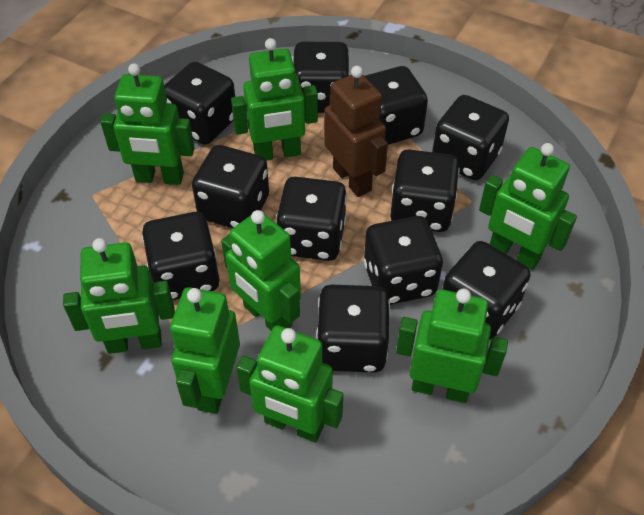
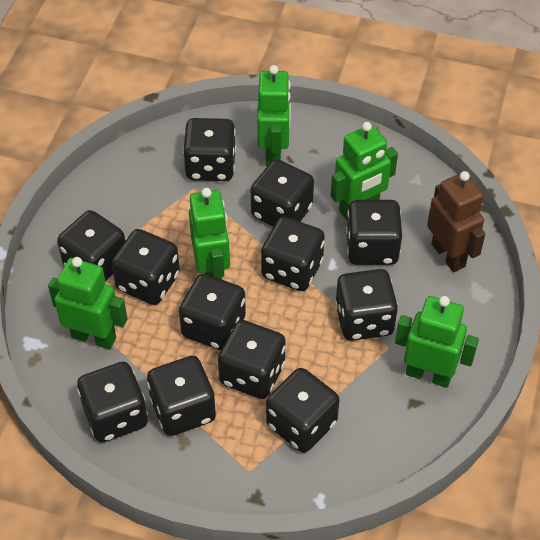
black dice: [142,212,219,300] [164,62,235,144] [192,145,269,228] [276,177,347,261] [293,42,350,113] [316,285,390,373] [364,216,443,305] [365,66,428,145] [390,150,460,232] [432,95,509,180] [443,241,531,340] = 11 -> [57,210,125,281] [77,362,148,443] [111,229,180,305] [147,356,216,436] [179,274,246,350] [183,118,236,181] [218,320,286,399] [251,159,314,227] [261,217,325,291] [266,368,339,453] [335,269,398,341] [346,200,402,265] = 12
green robot: [63,238,175,354] [101,63,194,185] [170,287,240,414] [221,210,301,331] [231,38,318,161] [236,326,343,443] [396,289,508,403] [479,143,577,270] = 8 -> [48,257,128,350] [189,188,230,279] [257,65,291,166] [331,122,398,220] [395,296,479,388] = 5

